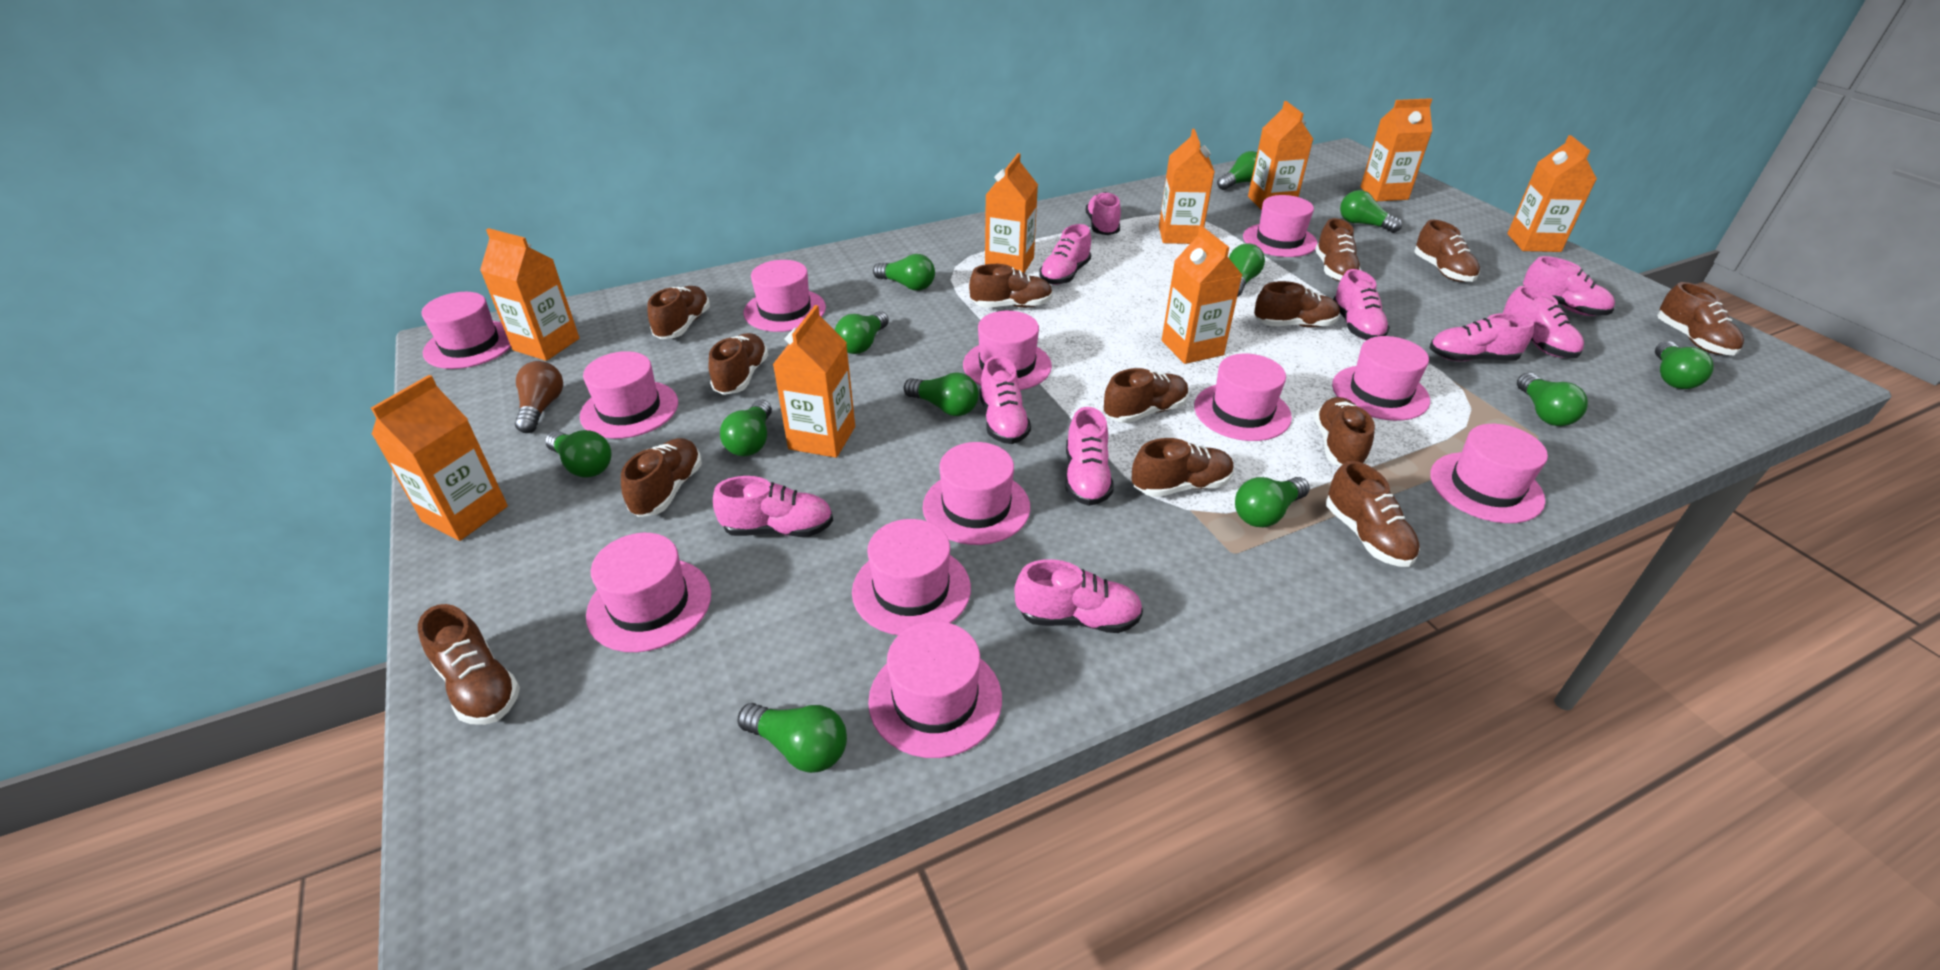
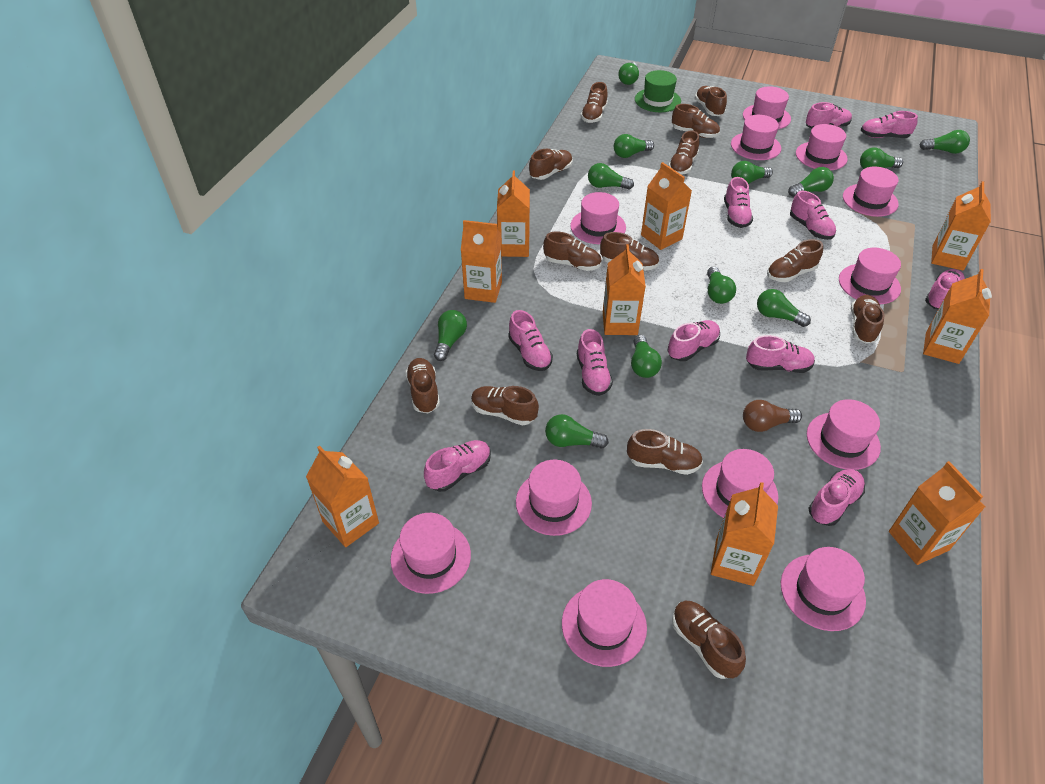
green hat: none = 0 -> [635,70,681,112] = 1
pink shoe: [713,476,833,537] [979,356,1031,444] [1014,559,1143,633] [1040,224,1091,285] [1065,407,1114,506] [1085,192,1121,235] [1333,269,1390,340] [1430,313,1534,361] [1503,286,1584,358] [1523,256,1615,316] = 10 -> [424,440,491,492] [508,310,553,371] [577,329,613,396] [667,320,720,361] [724,177,753,228] [746,335,815,373] [790,191,836,240] [806,102,852,128] [809,469,865,526] [861,111,918,138] [925,269,965,309] = 11

